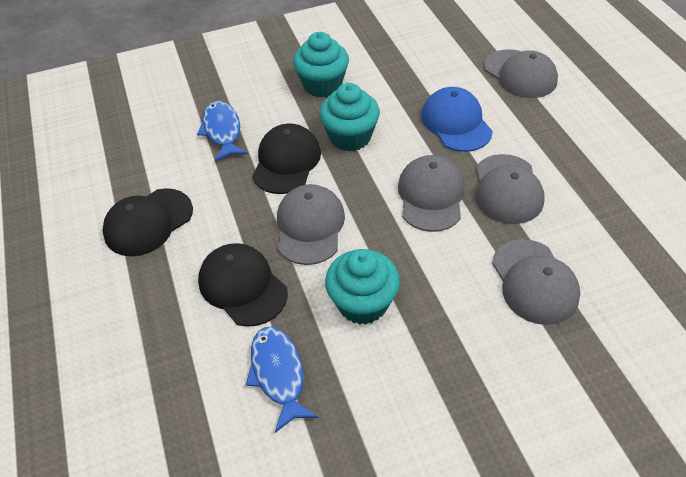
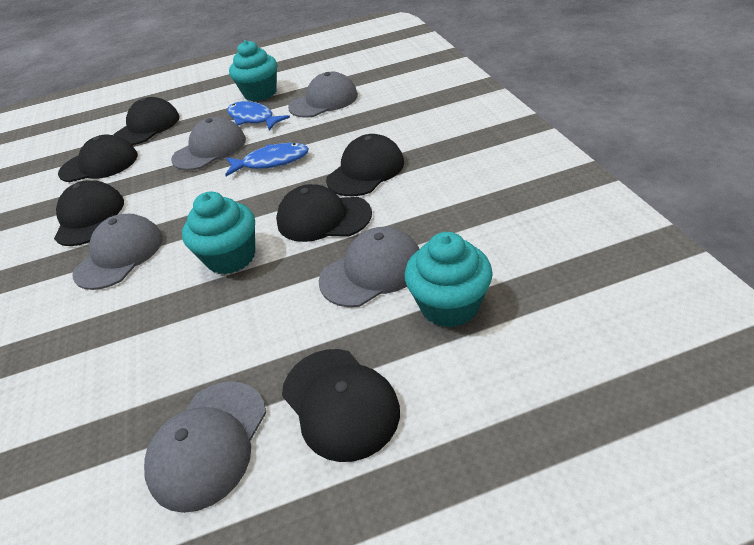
black cap: [102,188,193,256] [198,243,288,327] [252,124,321,194] = 3 -> [54,180,124,246] [58,134,138,182] [114,97,180,145] [276,184,372,242] [282,349,400,462] [326,134,404,196] = 6
blue cap: [421,87,493,152] = 1 -> none = 0

